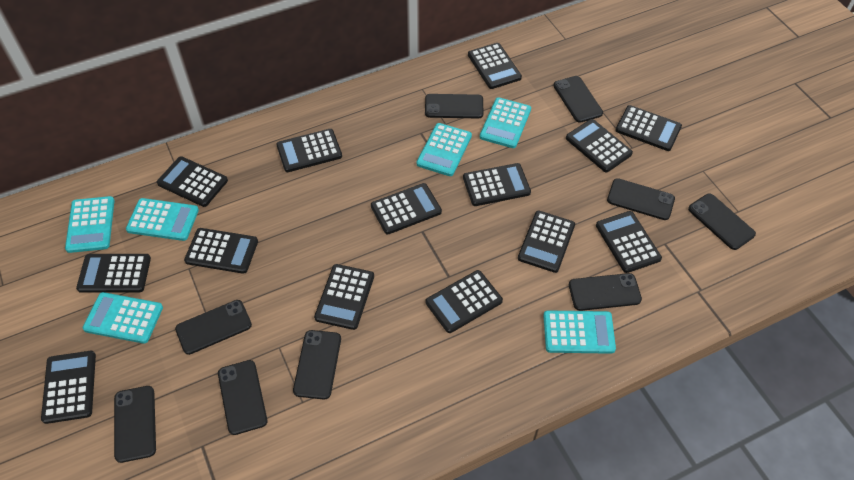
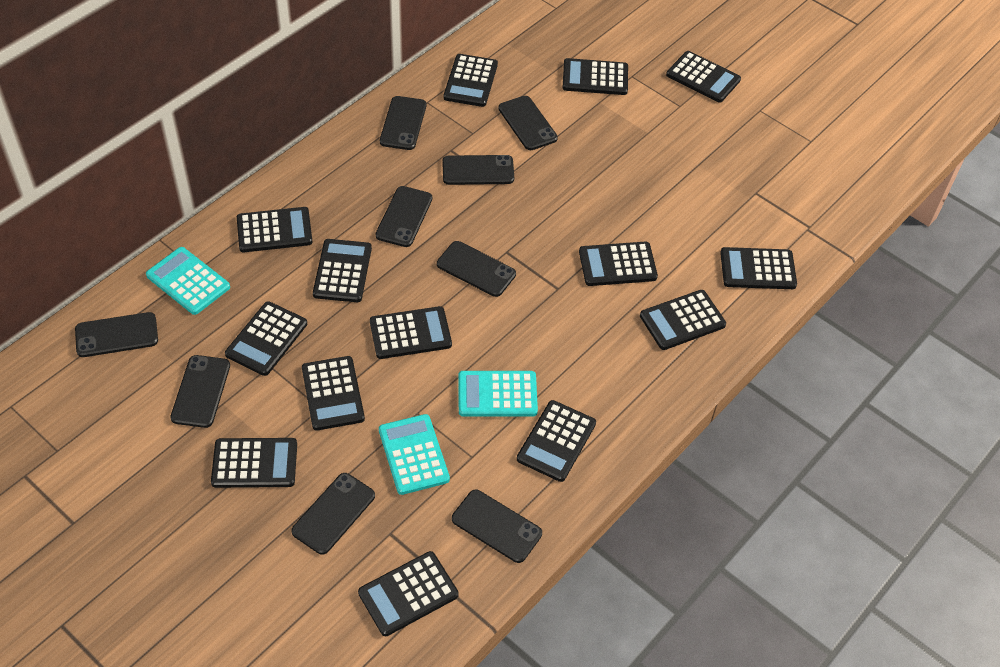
turquoise calculator: [65,196,114,253] [83,292,163,344] [126,198,199,241] [416,123,472,176] [480,97,531,148] [543,310,616,354] = 6 -> [146,247,230,315] [379,414,450,495] [458,371,538,417] = 3

